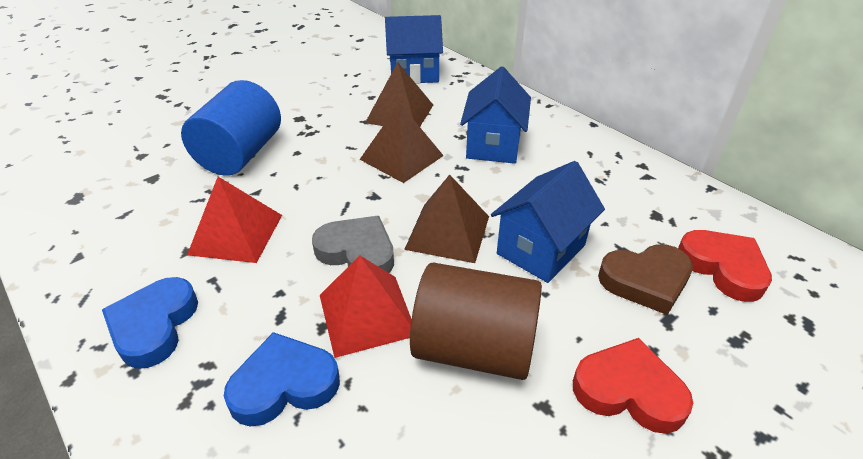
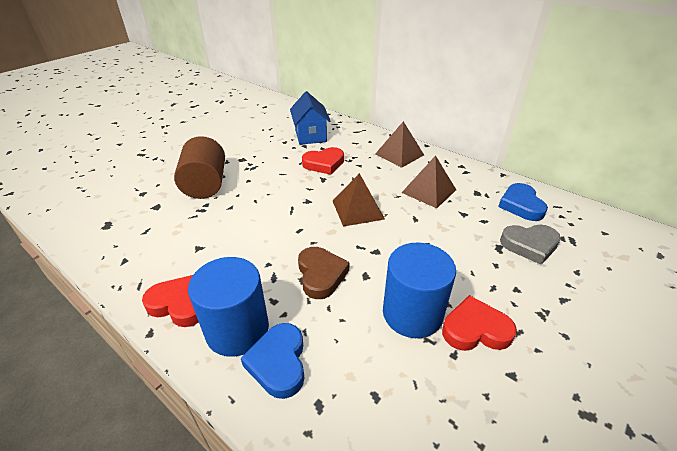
blue cylinder: [181,80,281,176] = 1 -> [188,257,269,357] [383,243,456,338] = 2
blue house: [385,15,443,84] [460,67,531,164] [491,161,605,283] = 3 -> [290,91,331,145] = 1
red heart: [573,338,693,434] [678,230,772,302] = 2 -> [142,275,199,327] [302,147,344,175] [442,295,517,351] = 3
red pyramid: [187,177,282,263] [320,255,412,358] = 2 -> none = 0

